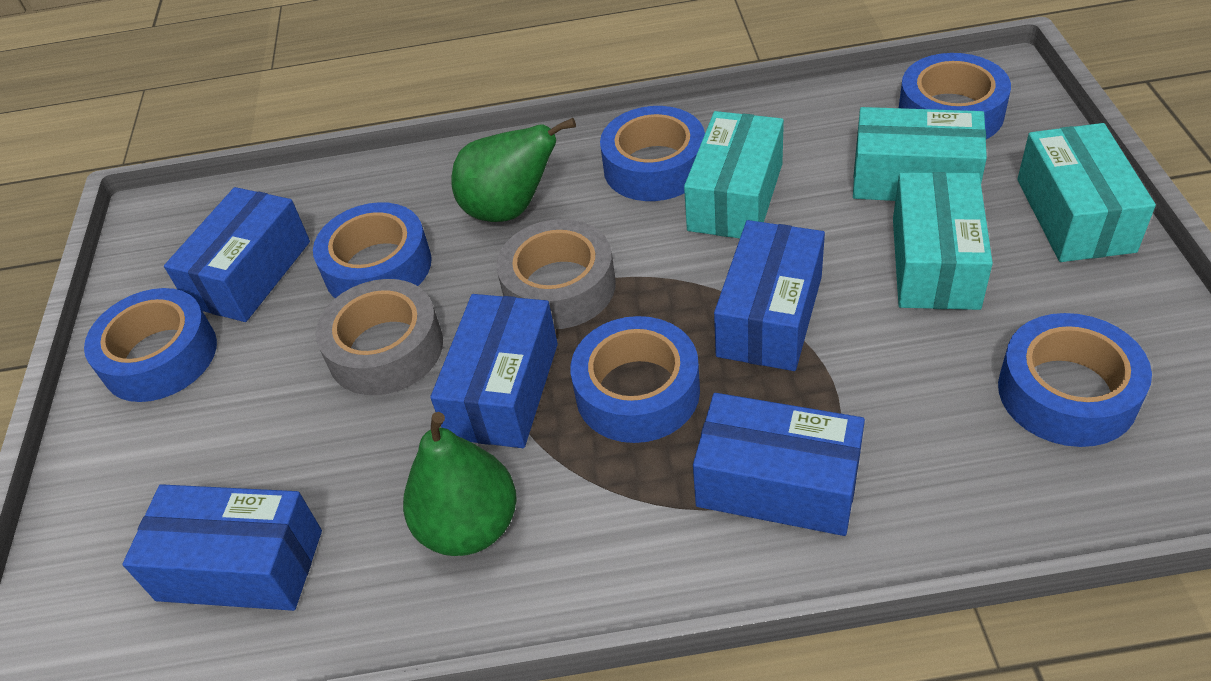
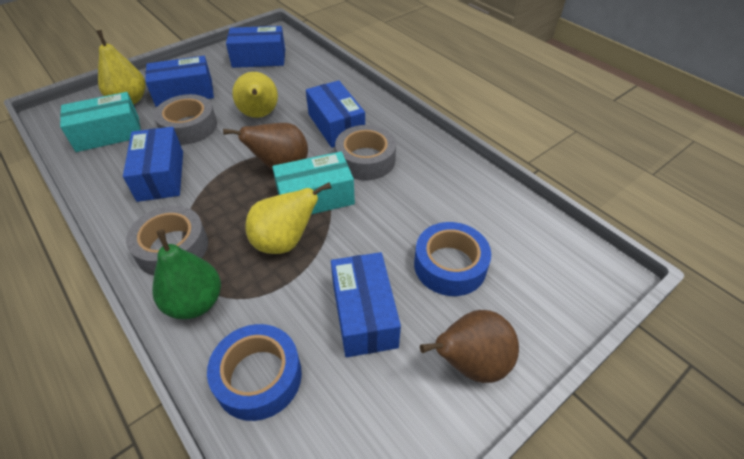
blue tape: [84,288,217,402] [313,202,432,298] [571,316,700,443] [600,106,705,201] [899,53,1011,139] [998,313,1152,447] = 6 -> [207,324,302,421] [414,222,491,296] = 2
brown pear: none = 0 -> [223,123,308,170] [420,310,519,383] = 2
green pear: [403,412,517,556] [451,118,576,222] = 2 -> [152,229,221,319] = 1
grey tape: [315,279,443,395] [496,219,616,329] = 2 -> [126,206,208,276] [154,94,217,144] [335,125,396,180] = 3
turquoise box: [684,111,784,238] [853,107,987,201] [893,172,993,310] [1017,123,1156,262] = 4 -> [60,92,140,152] [272,151,355,214] = 2
yellow pear: none = 0 -> [96,30,146,105] [232,72,278,118] [246,182,331,254] = 3

